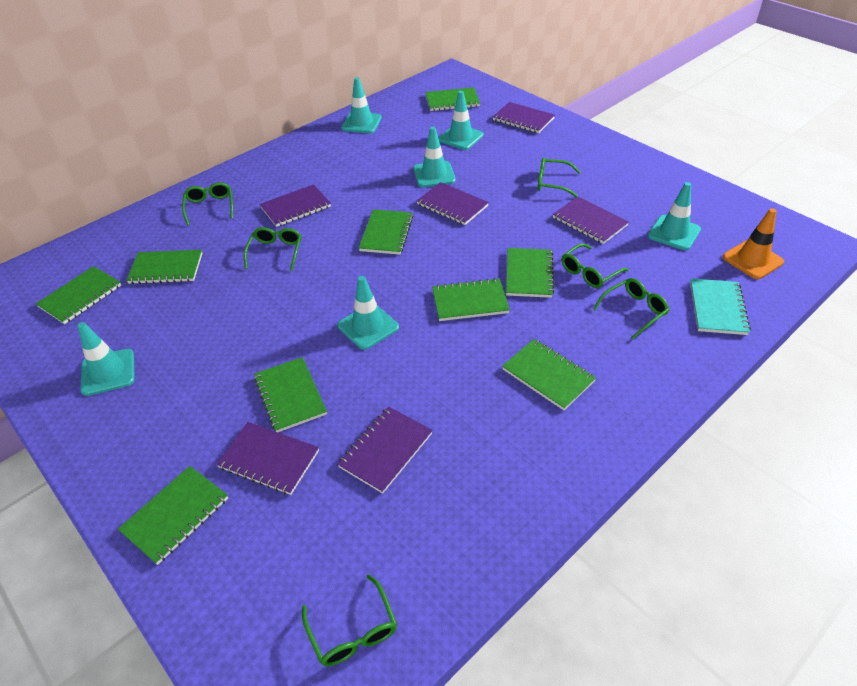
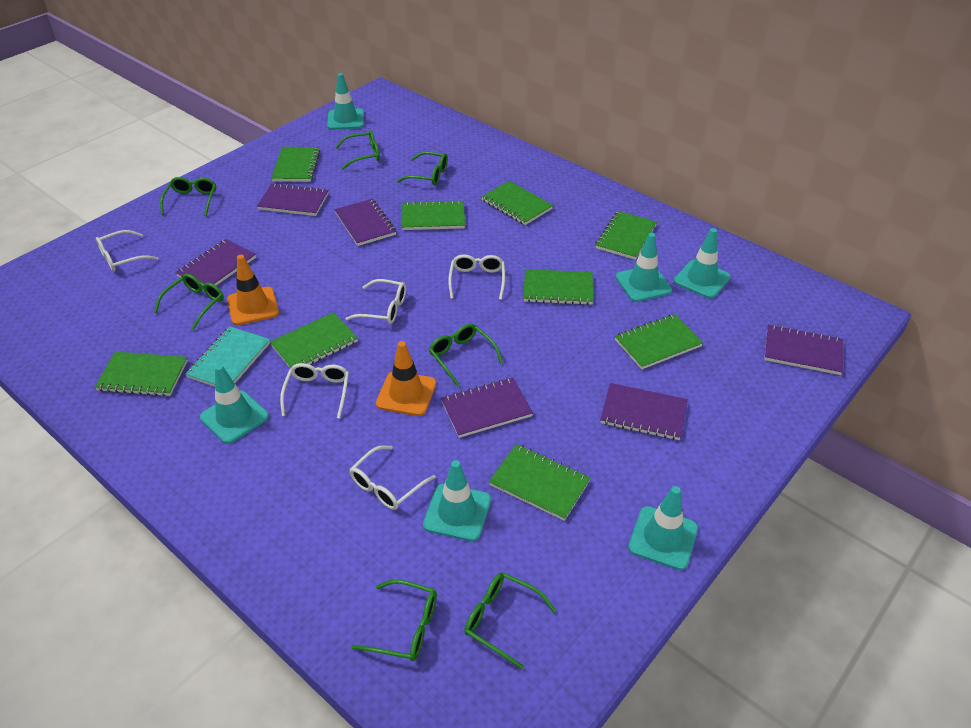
green glasses: [182,182,233,225] [244,227,301,271] [302,574,397,666] [537,158,581,197] [562,243,629,288] [593,278,669,339] = 6 -> [154,274,224,330] [160,177,216,216] [335,130,380,169] [351,580,437,661] [397,152,448,185] [429,324,503,387] [464,573,556,670] = 7
orange traffic cone: [723,208,784,279] = 1 -> [227,255,279,325] [376,341,436,416] = 2
white glasses: none = 0 -> [96,230,158,272] [280,363,349,419] [345,279,406,324] [349,445,436,510] [448,254,505,300] = 5

